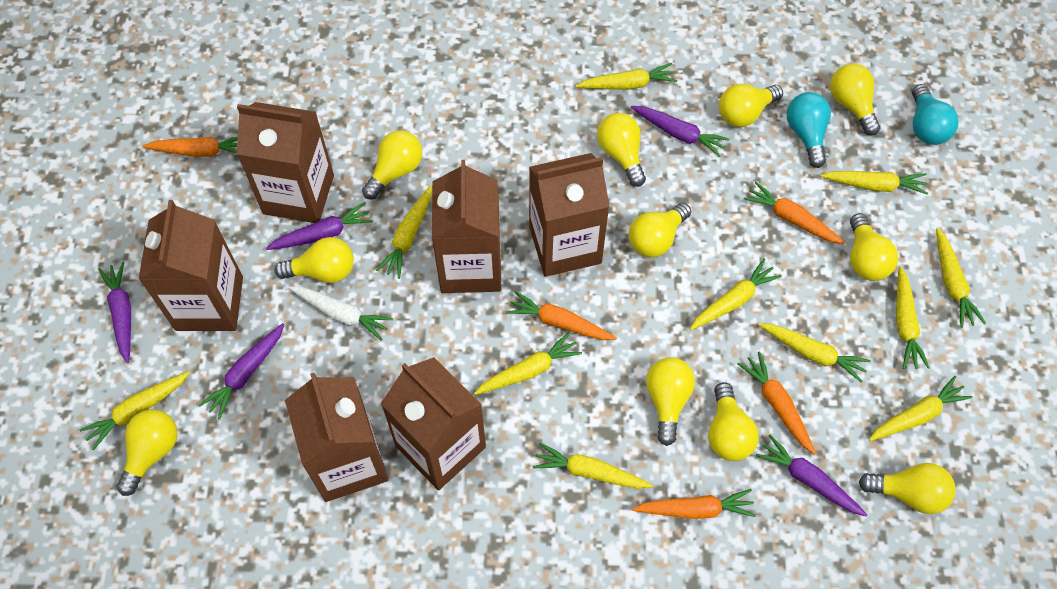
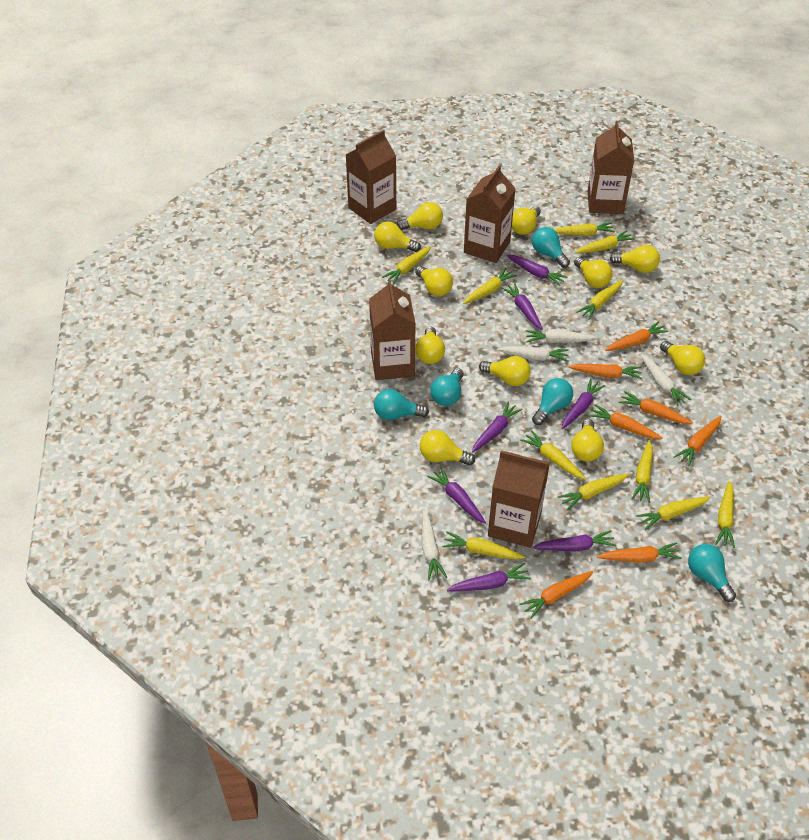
brown carton: [139,200,243,331] [237,102,334,223] [285,373,388,502] [380,357,486,490] [432,160,502,293] [529,153,610,277] = 6 -> [346,130,396,224] [369,279,416,380] [464,165,516,263] [488,451,550,548] [588,121,634,214] = 5
orange carrot: [142,137,238,157] [506,291,617,340] [632,489,756,519] [738,351,816,455] [744,181,845,244] = 5 -> [519,571,593,619] [568,364,642,379] [588,404,663,439] [597,542,682,563] [605,321,668,351] [618,391,693,424] [674,416,722,466] = 7
purple carrot: [98,262,131,363] [199,323,285,419] [266,202,373,250] [631,106,730,157] [756,434,868,517] = 5 -> [427,467,486,523] [447,563,531,592] [472,401,523,453] [502,283,543,330] [506,255,568,286] [533,530,616,551] [561,378,606,429] = 7
turquoise light bulb: [786,92,831,168] [912,84,959,145] = 2 -> [374,389,429,420] [430,368,463,406] [532,227,570,268] [532,378,573,425] [688,544,736,602] = 5
white carrot: [289,286,393,340] = 1 -> [422,510,447,581] [497,346,569,362] [526,330,597,343] [641,354,691,406] = 4

